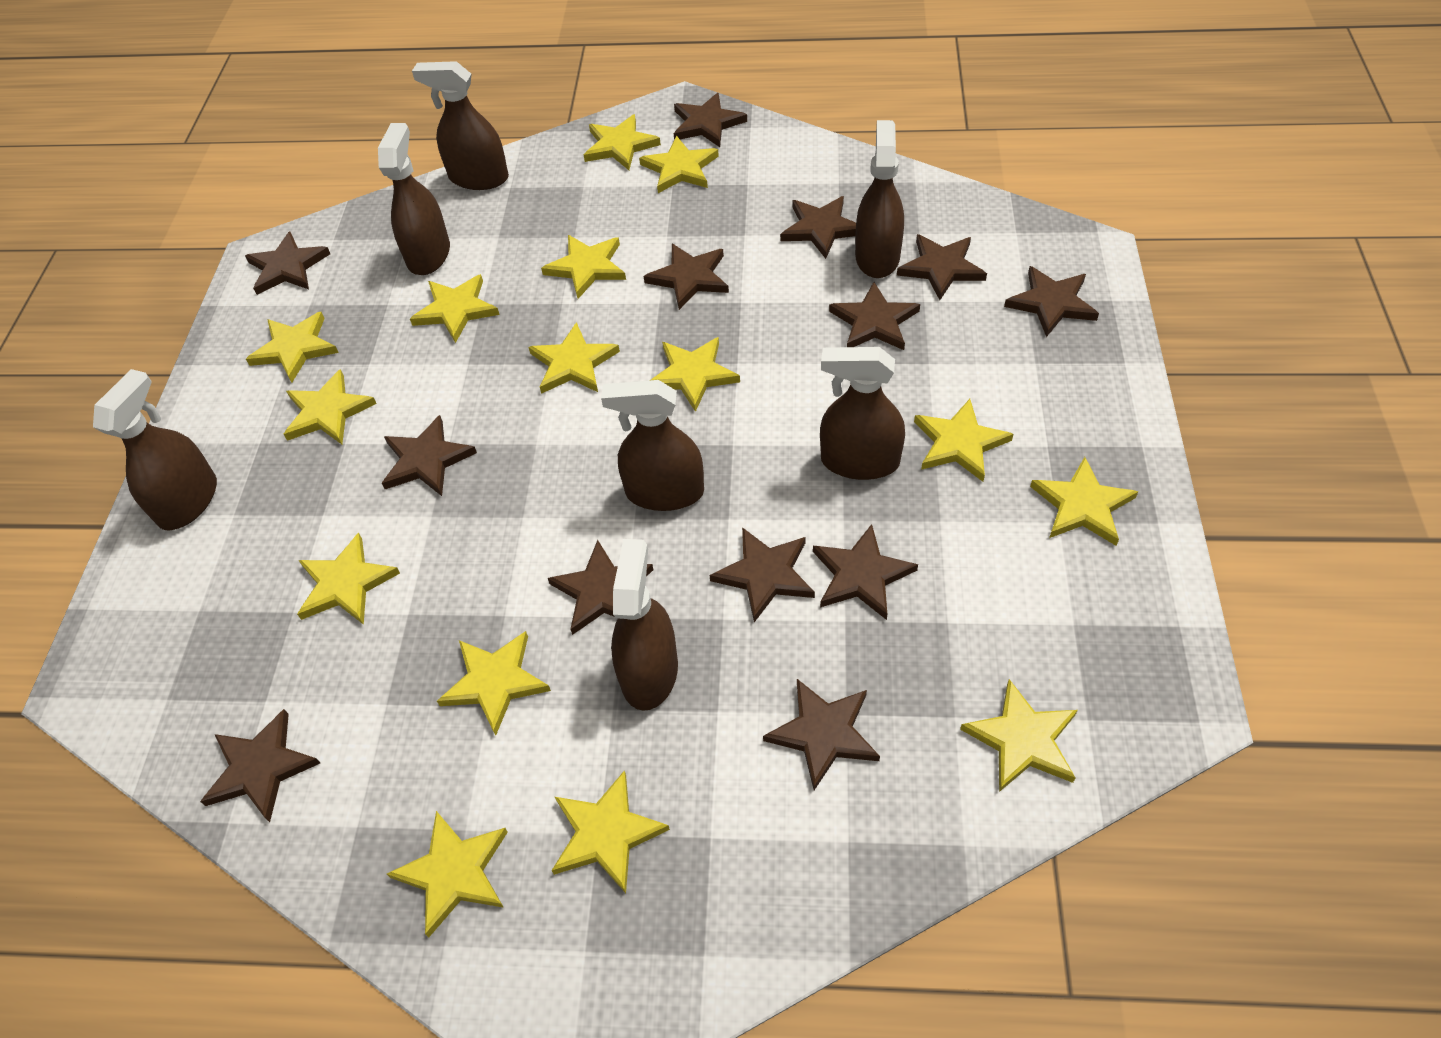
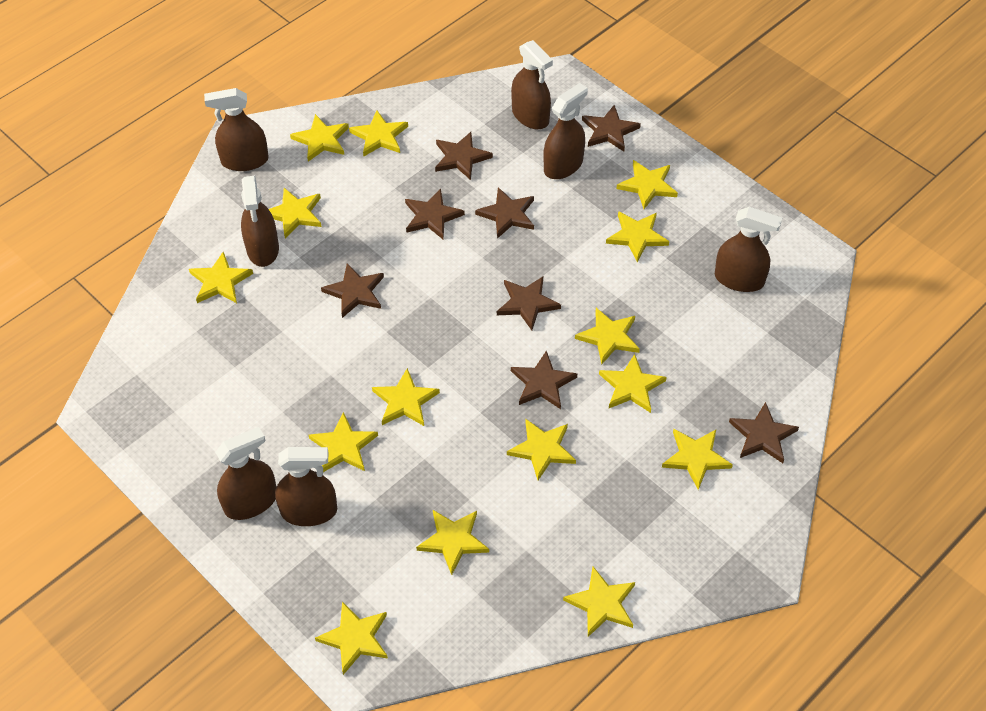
brown star: [200,709,320,822] [245,232,330,295] [382,415,477,496] [548,540,653,635] [644,244,729,310] [674,93,747,147] [709,527,815,622] [763,679,880,790] [780,196,856,259] [813,524,918,620] [829,282,920,350] [897,234,987,300] [1004,266,1099,337] = 13 -> [321,263,384,318] [405,189,465,240] [435,132,493,180] [475,187,534,239] [497,277,561,330] [511,350,577,409] [582,105,641,151] [729,402,799,463] = 8

